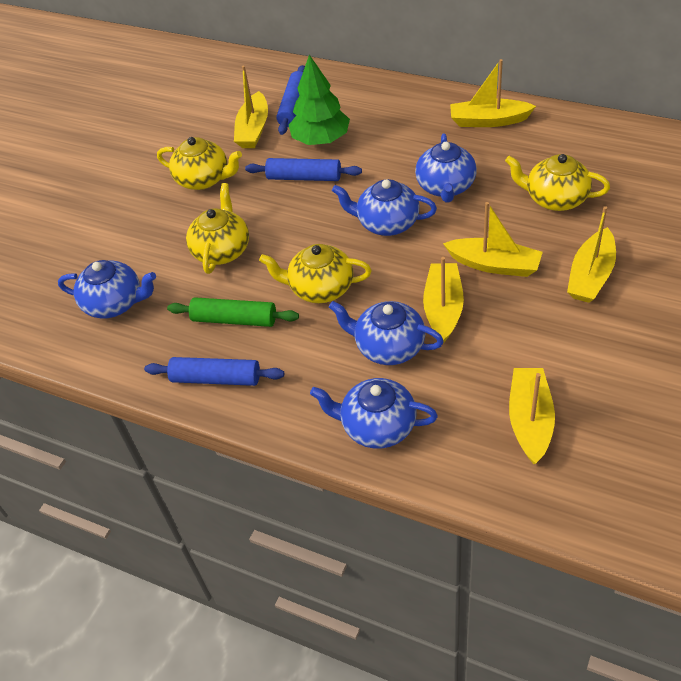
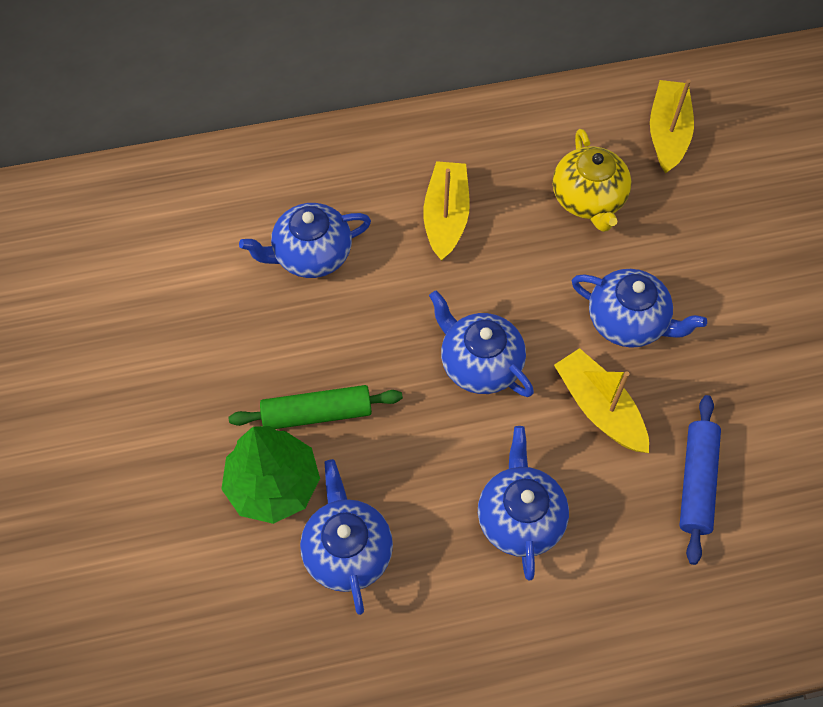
blue rolling pin: [144,357,284,386] [245,158,362,181] [276,65,305,135] = 3 -> [679,395,721,565] = 1
yellow boat: [234,66,268,148] [423,257,464,343] [443,202,543,277] [450,59,536,127] [509,368,555,464] [567,206,616,303] = 6 -> [423,161,470,261] [554,348,649,453] [650,79,694,174] = 3
yellow teapot: [157,137,242,190] [186,183,249,274] [259,244,372,303] [505,154,610,211] = 4 -> [553,129,632,232] = 1

